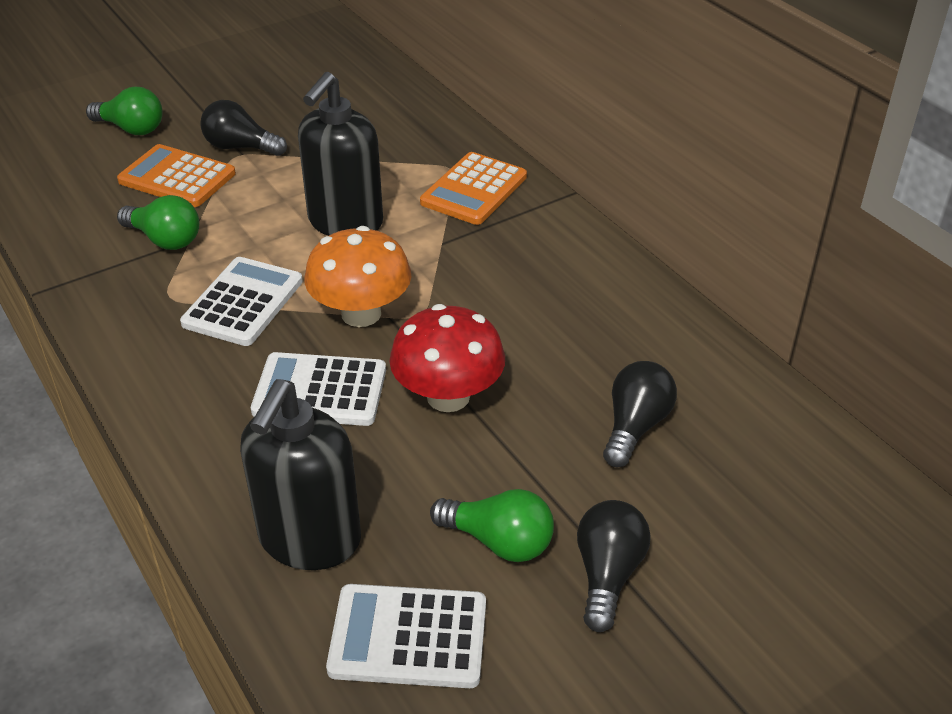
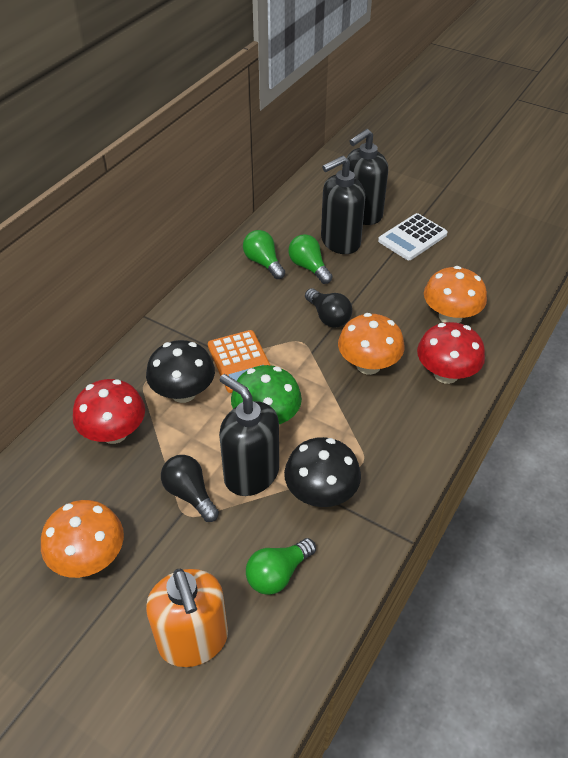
black light bulb: [200,100,287,156] [577,500,651,632] [603,361,677,467] = 3 -> [161,455,219,522] [305,288,352,328] = 2
black mushroom: none = 0 -> [146,340,215,403] [284,437,361,507] = 2
black soap dispenser: [240,379,361,570] [298,72,383,236] = 2 -> [219,374,279,496] [321,156,365,254] [347,129,388,225] = 3
green mushroom: none = 0 -> [231,365,302,424] = 1
orange calculator: [117,144,236,207] [420,152,527,225] = 2 -> [208,330,270,393] = 1
orange mushroom: [305,226,412,327] = 1 -> [41,500,124,578] [338,313,405,375] [424,266,487,323] = 3
orange soap dispenser: none = 0 -> [146,569,228,667] = 1
red mushroom: [390,304,505,412] = 1 -> [73,379,145,444] [417,322,485,384] = 2
white calculator: [180,257,303,346] [251,352,386,426] [326,584,486,688] = 3 -> [378,213,448,260] = 1

